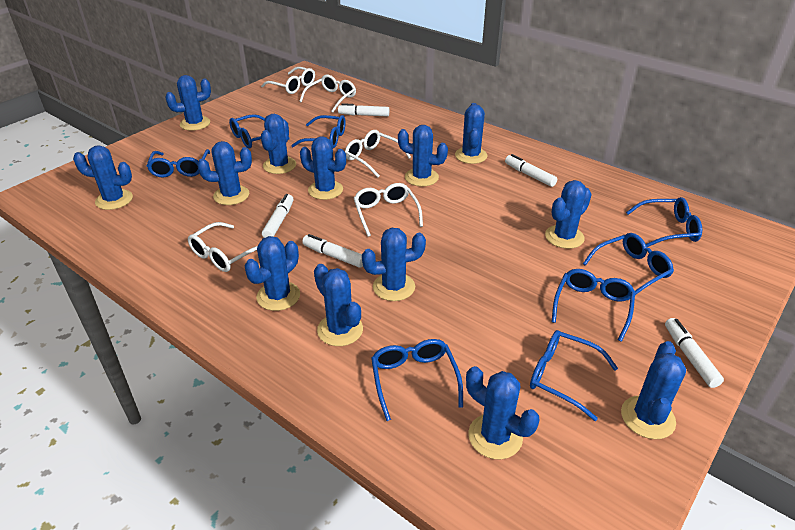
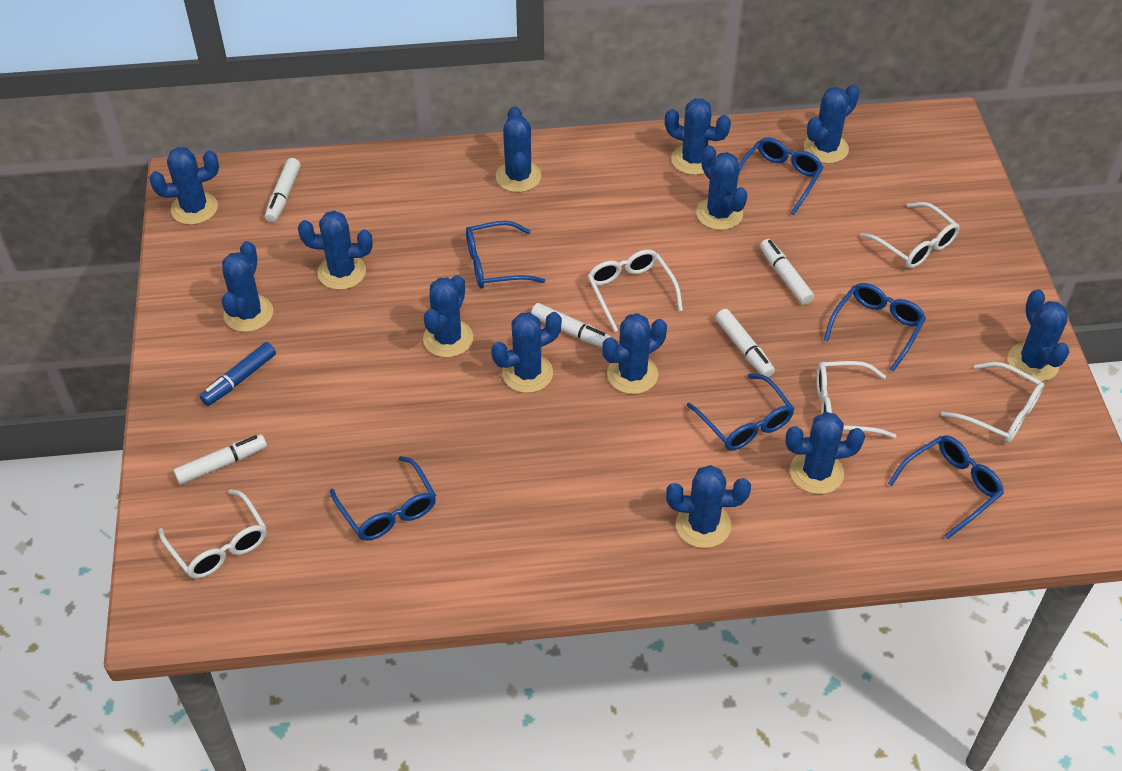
blue glasses: [147,149,210,177] [229,114,290,148] [291,115,346,148] [371,339,463,421] [530,330,618,421] [552,269,635,342] [583,233,674,295] [626,197,702,247] = 8 -> [330,456,436,540] [466,221,545,288] [687,373,795,450] [738,138,824,215] [824,283,926,372] [888,435,1004,539] = 6
blue marker: none = 0 -> [200,342,276,406] = 1

